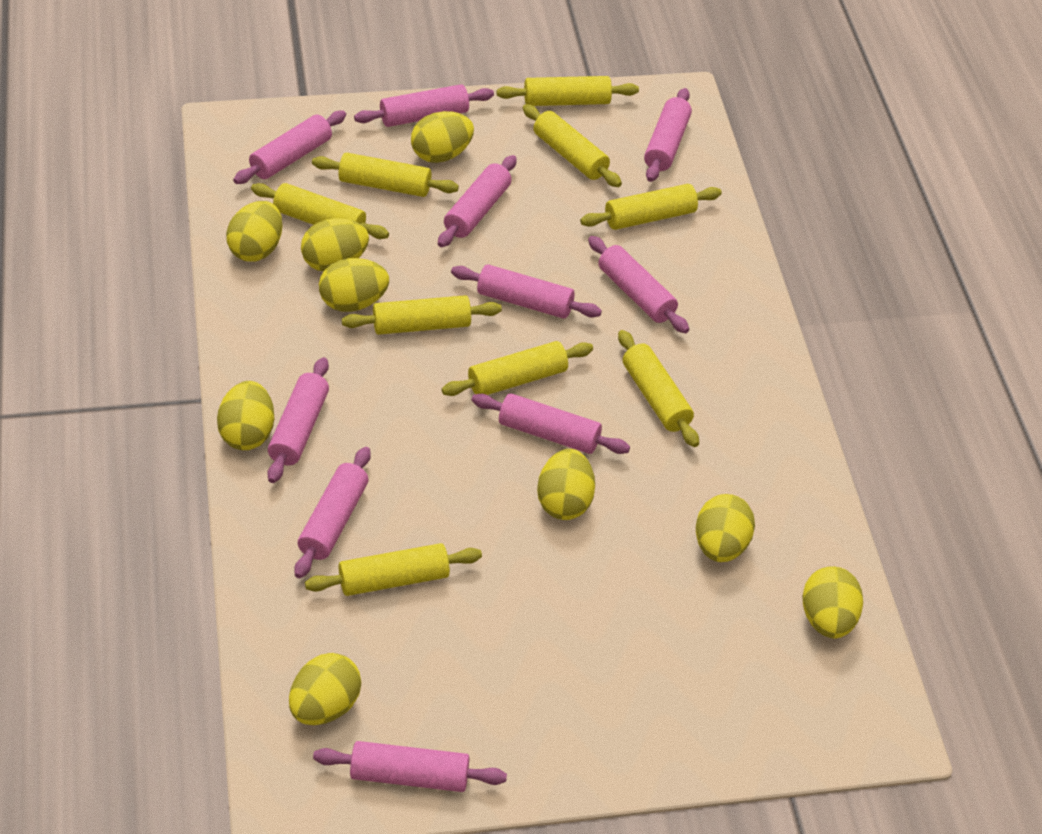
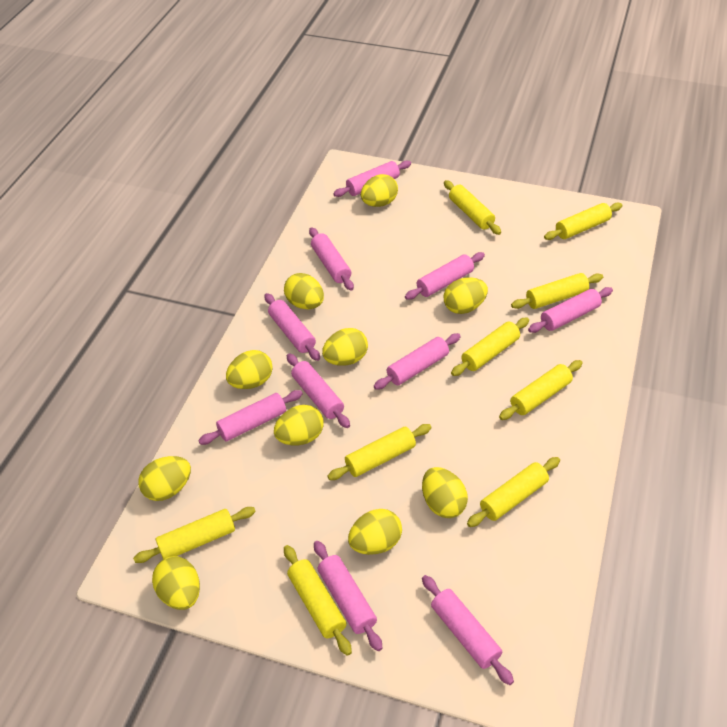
yellow egg: [217,381,274,450] [226,201,282,261] [289,653,361,725] [301,218,369,272] [319,258,389,312] [411,111,474,163] [537,449,595,520] [696,494,755,562] [802,566,863,638] = 9 -> [138,456,191,501] [152,556,200,610] [226,350,273,389] [274,405,324,445] [284,273,324,309] [322,328,368,366] [348,509,402,555] [361,174,398,207] [422,467,468,518] [444,278,488,314] = 10

